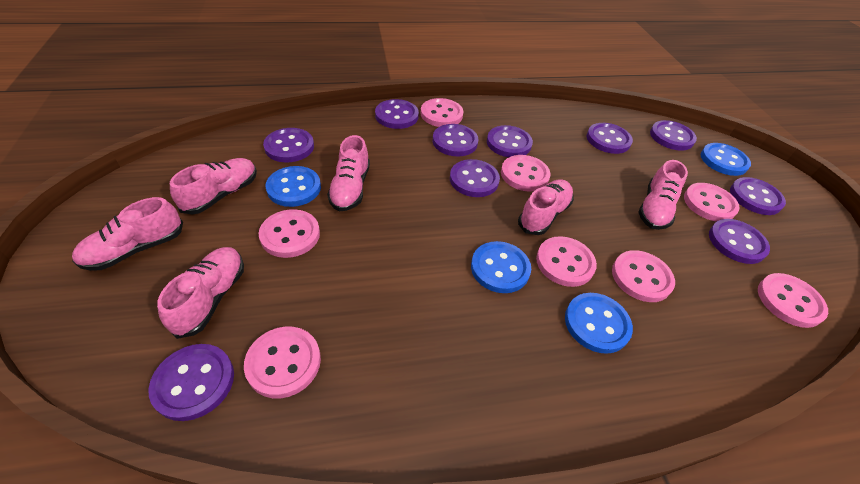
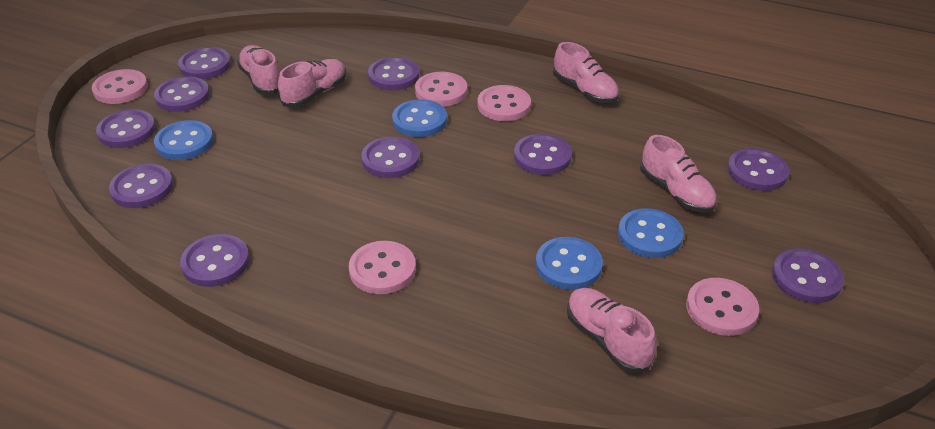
pink button: [244,326,321,398] [259,209,320,258] [421,98,464,127] [501,155,551,192] [536,236,597,287] [612,250,675,302] [684,183,739,222] [758,273,828,328] = 8 -> [92,69,148,104] [349,241,416,294] [415,72,467,106] [478,85,531,121] [686,278,759,336] = 5
pink shoe: [72,197,183,271] [157,247,244,339] [170,158,257,215] [327,135,370,212] [518,179,574,235] [638,160,688,230] = 6 -> [237,45,280,94] [278,59,346,107] [553,42,619,103] [567,288,657,373] [640,135,717,213] = 5

